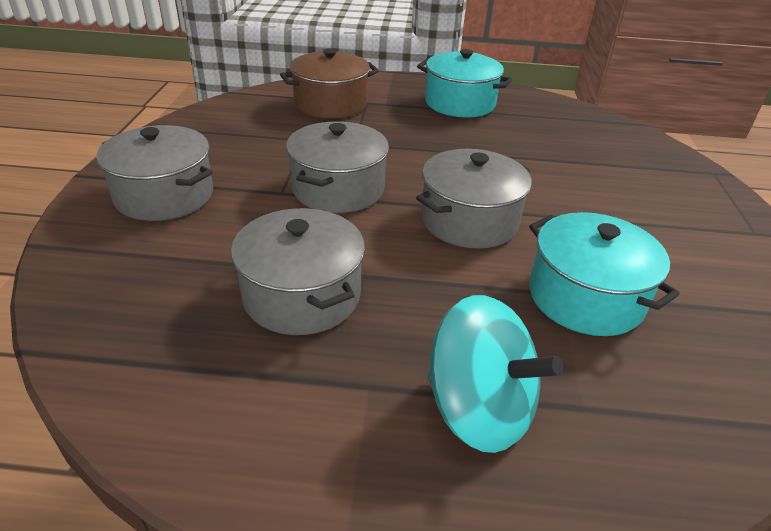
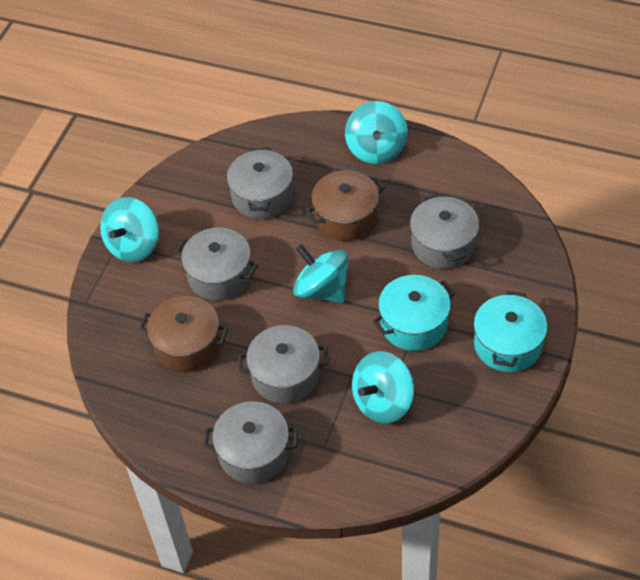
brown pot: [280,48,379,119] = 1 -> [139,296,228,372] [306,170,385,241] = 2
grey pot: [96,125,213,221] [231,208,365,335] [286,121,389,213] [416,149,532,249] = 4 -> [175,227,258,301] [204,401,298,484] [227,148,293,219] [238,325,329,404] [410,194,479,269] = 5
turquoise spinning top: [427,295,563,453] = 1 -> [100,197,159,262] [293,244,349,303] [345,101,408,164] [352,351,414,424] = 4

